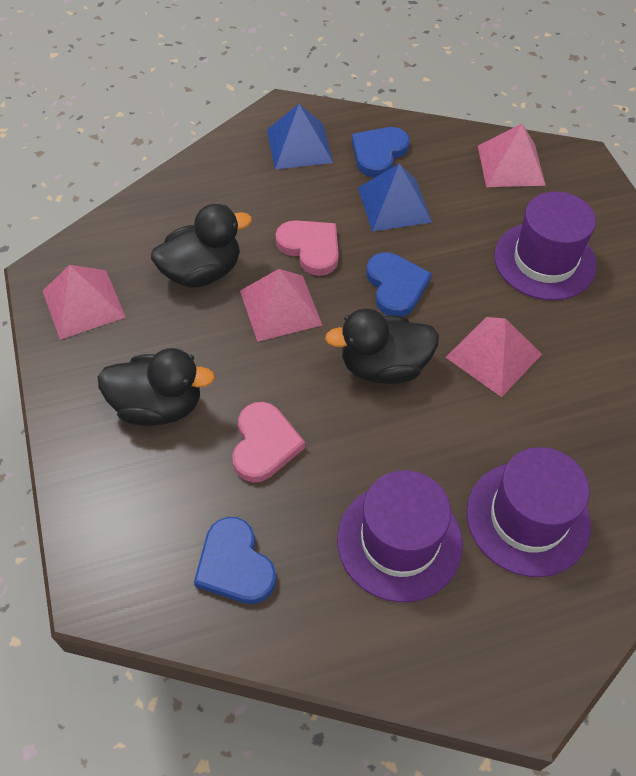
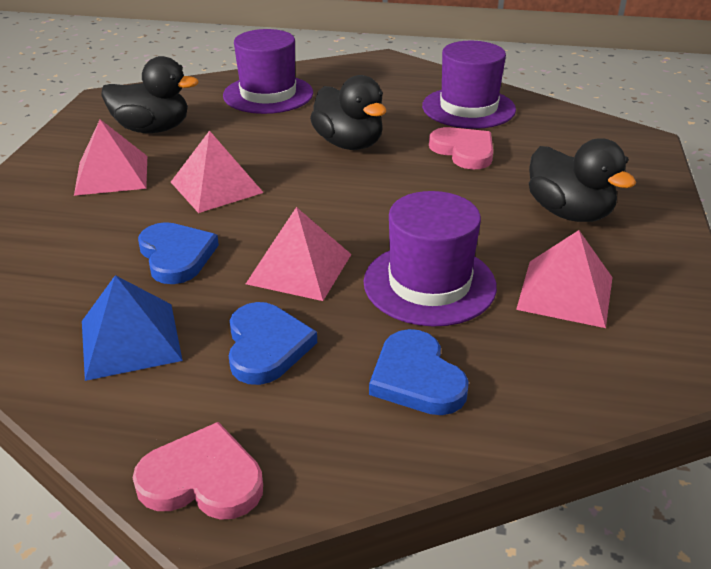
blue pyramid: [267,104,333,170] [358,163,432,232] = 2 -> [82,275,183,381] = 1

